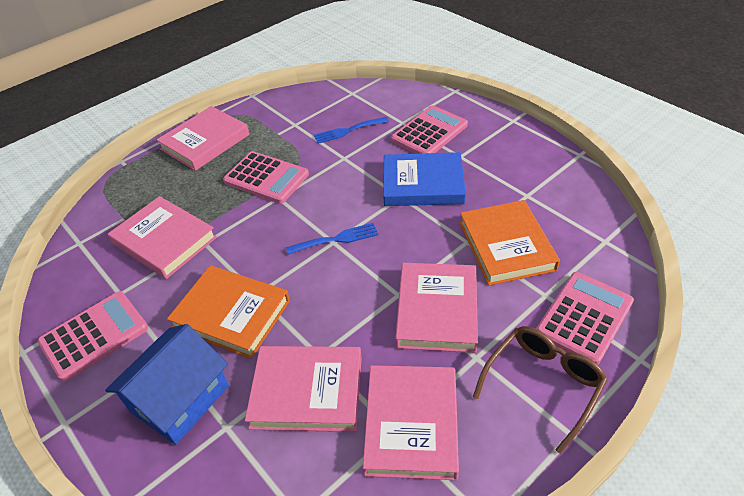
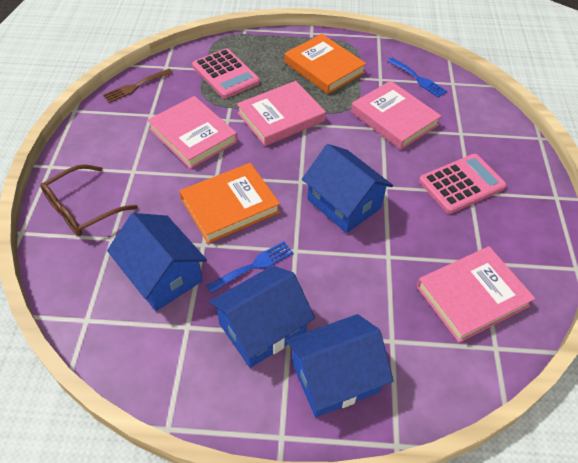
blue book: [383,152,466,206] = 1 -> none = 0
blue house: [105,324,229,445] = 1 -> [107,213,207,311] [209,266,315,368] [286,314,394,417] [302,144,393,233] = 4
brown fork: none = 0 -> [103,69,173,103] = 1
pink book: [108,196,217,279] [156,106,250,171] [245,346,362,432] [363,365,459,480] [395,263,478,353] = 5 -> [147,96,238,169] [237,81,326,146] [351,81,442,150] [416,246,535,343] = 4
pink calculator: [38,291,148,382] [223,151,309,204] [391,105,468,154] [536,272,634,364] = 4 -> [192,48,260,99] [419,154,507,214] = 2

